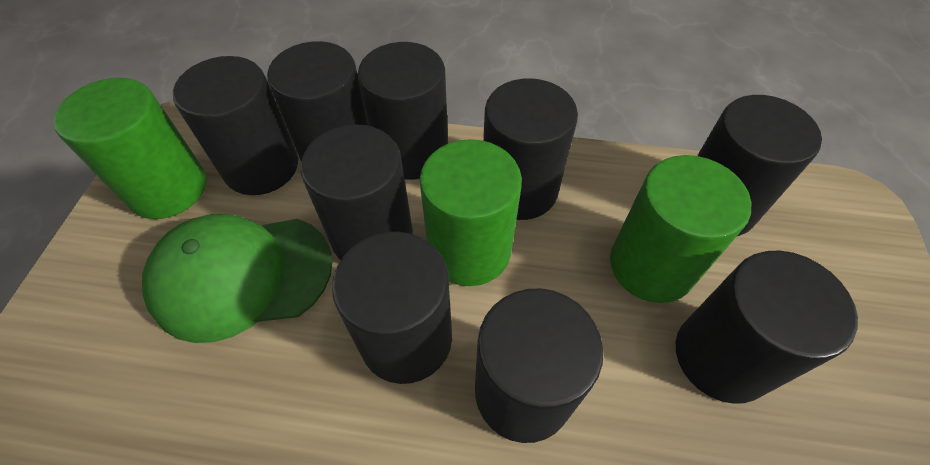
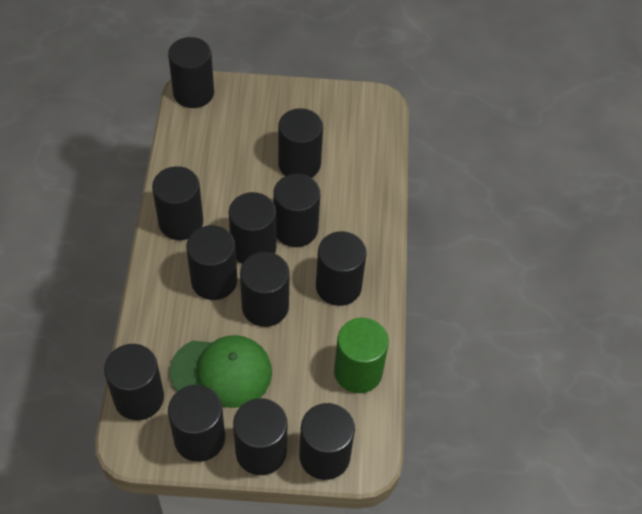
black cylinder: [173,56,298,195] [267,41,369,161] [301,125,413,260] [332,232,452,384] [358,42,448,180] [475,289,603,443] [483,78,578,220] [676,251,858,404] [697,95,822,236] = 9 -> [104,344,164,420] [152,166,203,240] [168,37,214,108] [168,385,225,462] [186,225,238,300] [228,192,276,264] [233,398,287,475] [240,252,290,327] [273,174,320,247] [278,108,323,178] [299,403,355,480] [316,231,367,306] = 12
green cylinder: [53,78,206,219] [420,139,522,286] [610,155,751,303] = 3 -> [334,318,389,393] = 1

